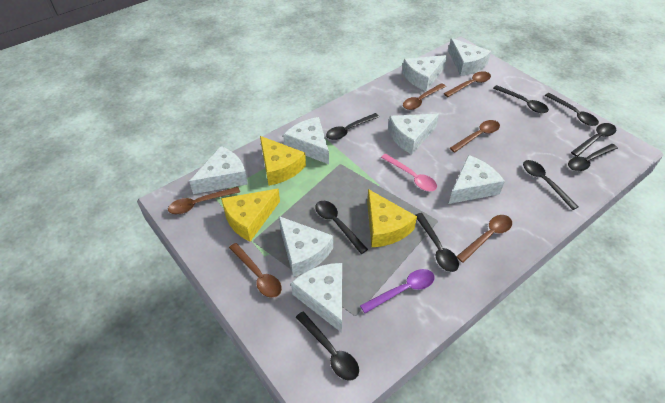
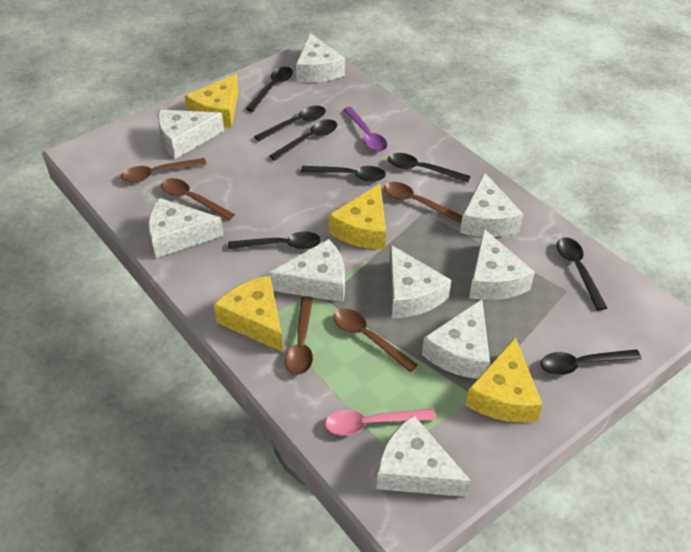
black spoon: [296,311,359,381] [315,201,368,254] [326,113,379,140] [416,213,459,272] [493,85,549,113] [523,160,579,210] [545,93,599,126] [568,144,618,171] [571,123,616,157] = 9 -> [228,231,321,250] [246,67,293,112] [254,106,326,141] [269,119,337,161] [301,166,386,182] [388,153,471,183] [540,349,641,375] [557,237,607,311] = 8
brown spoon: [168,187,240,214] [229,243,282,298] [403,83,446,110] [444,71,491,97] [450,120,500,153] [456,215,512,263] = 6 -> [121,158,207,182] [161,178,235,221] [285,296,313,375] [334,309,418,372] [384,182,462,223] = 5
white cheese: [189,146,248,194] [279,216,333,277] [283,117,329,164] [291,263,342,333] [388,114,439,154] [402,55,447,91] [448,38,491,76] [449,155,505,204] = 8 -> [148,198,224,258] [158,110,224,159] [268,239,345,302] [296,33,345,82] [376,415,471,497] [389,245,451,318] [422,299,490,379] [460,172,523,237] [469,229,535,300] = 9
yellow cheese: [221,188,280,242] [260,136,306,186] [367,189,417,247] = 3 -> [185,74,239,128] [214,276,283,352] [329,183,386,250] [466,337,543,423] = 4

